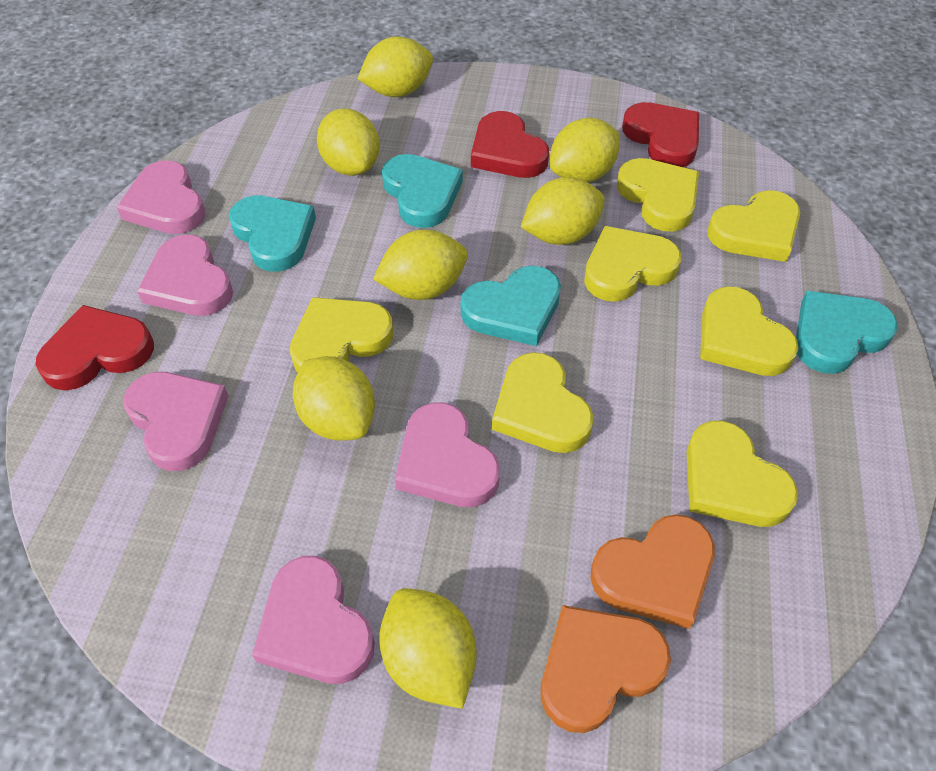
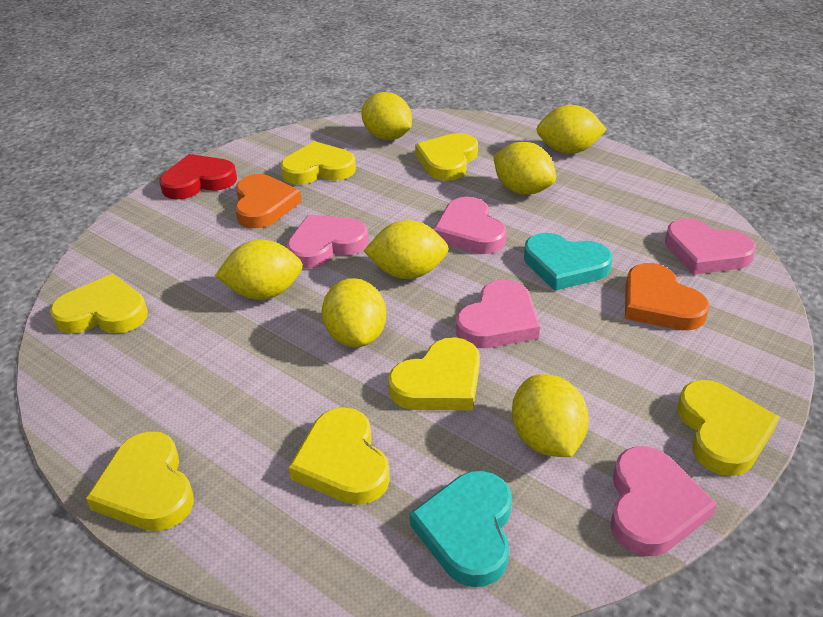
red heart: [36,305,154,390] [471,111,549,178] [622,102,699,167] = 3 -> [159,154,237,199] = 1
turquoise heart: [229,196,316,272] [382,154,463,228] [461,266,561,346] [796,290,898,374] = 4 -> [410,471,512,587] [524,233,612,291] = 2

